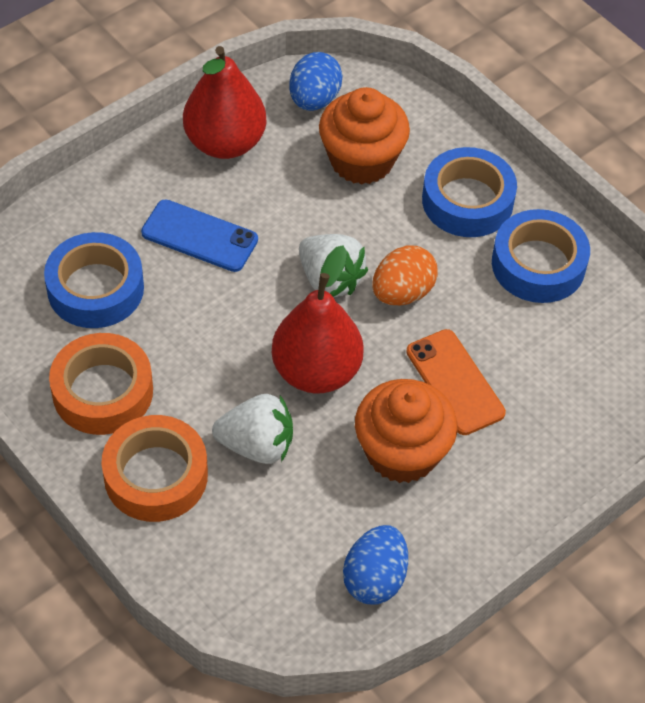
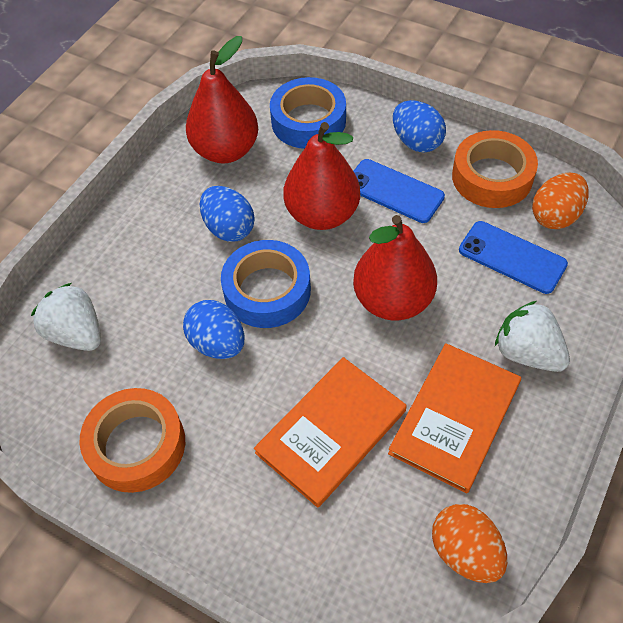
blue egg: [289,52,343,111] [343,525,408,605] = 2 -> [183,300,245,359] [200,186,255,242] [393,100,446,153] = 3
blue phone: [141,199,258,272] = 1 -> [353,159,445,223] [459,221,568,294] = 2
blue tape: [44,232,144,328] [422,147,517,237] [492,209,590,303] = 3 -> [221,240,311,328] [270,77,346,149] = 2
orange book: none = 0 -> [254,357,407,508] [388,343,521,493] = 2
orange cupcake: [319,87,410,184] [355,379,458,483] = 2 -> none = 0
orange egg: [372,246,438,305] = 1 -> [432,504,507,583] [532,173,588,229] = 2
orange phone: [406,329,506,435] = 1 -> none = 0
red pear: [183,46,266,159] [272,245,364,394] = 2 -> [186,36,258,163] [283,122,360,230] [353,215,437,321] = 3

